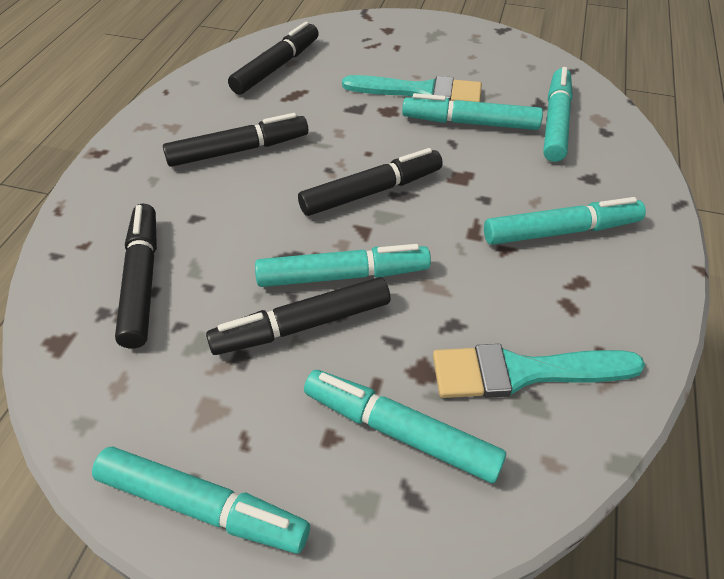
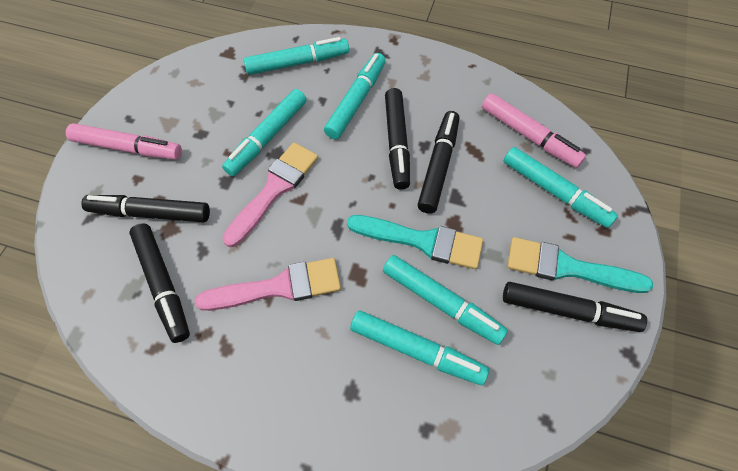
pink brush: none = 0 -> [195,258,341,311] [222,143,318,247] = 2
pink marker: none = 0 -> [66,123,182,160] [482,93,586,168] = 2

